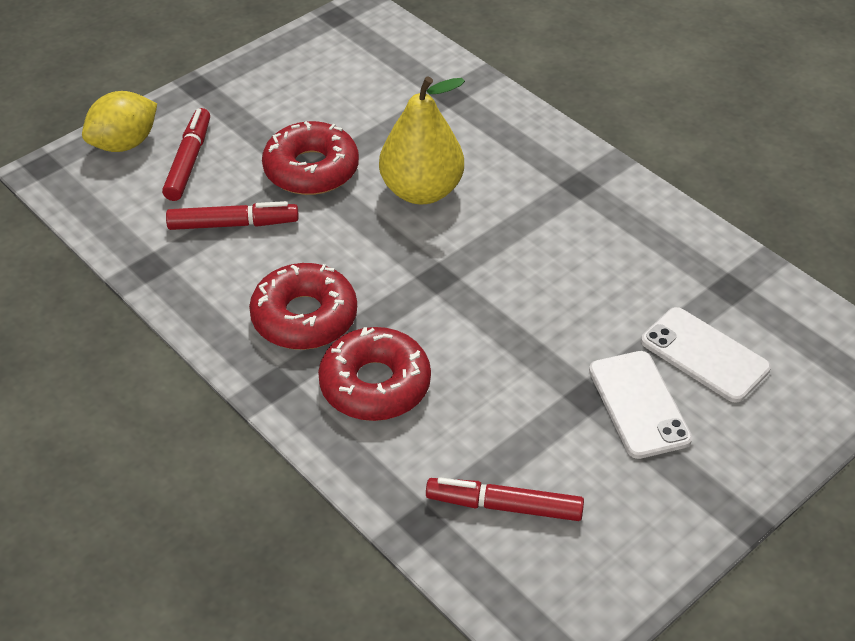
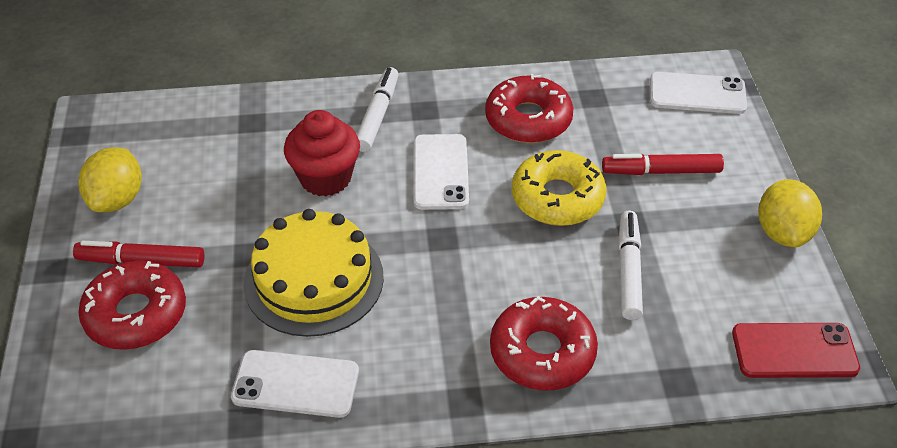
red cupcake: none = 0 -> [284,110,360,197] = 1
red marker: [162,108,210,201] [166,201,299,230] [426,477,584,521] = 3 -> [73,241,205,268] [602,154,724,175] = 2
red phone: none = 0 -> [732,323,860,378] = 1
white marker: none = 0 -> [357,67,399,152] [618,211,643,320] = 2
white phone: [589,351,692,459] [641,307,771,403] = 2 -> [231,350,359,418] [414,134,469,210] [650,72,747,114] = 3
yellow cake: none = 0 -> [244,209,384,337] = 1
yellow donut: none = 0 -> [512,150,607,226] = 1
yellow lemon: [82,91,157,152] = 1 -> [78,147,142,212] [758,179,822,247] = 2
yellow pear: [379,76,465,204] = 1 -> none = 0

